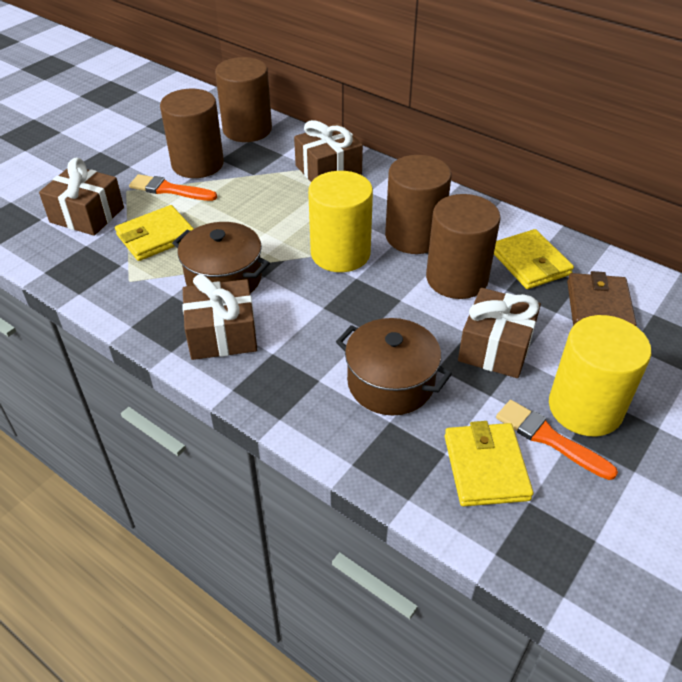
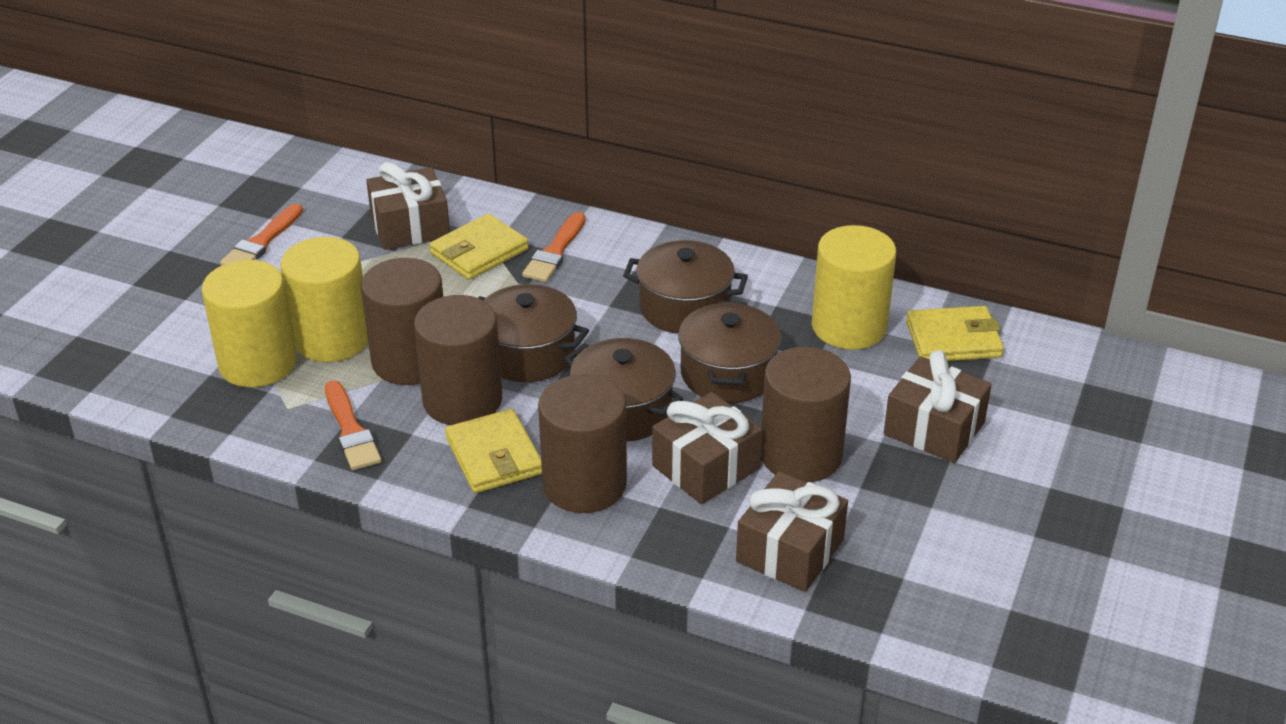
brown pot: [172,222,270,293] [336,318,452,415] = 2 -> [478,284,589,382] [564,338,683,442] [623,240,748,334] [678,301,782,403] = 4
brown wallet: [567,271,636,326] = 1 -> none = 0
orange brush: [129,174,217,201] [496,400,618,480] = 2 -> [220,204,303,265] [325,381,381,470] [522,212,586,282] = 3
yellow cylinder: [308,171,373,272] [549,315,651,436] = 2 -> [201,260,297,387] [280,237,368,362] [812,225,896,350] = 3

